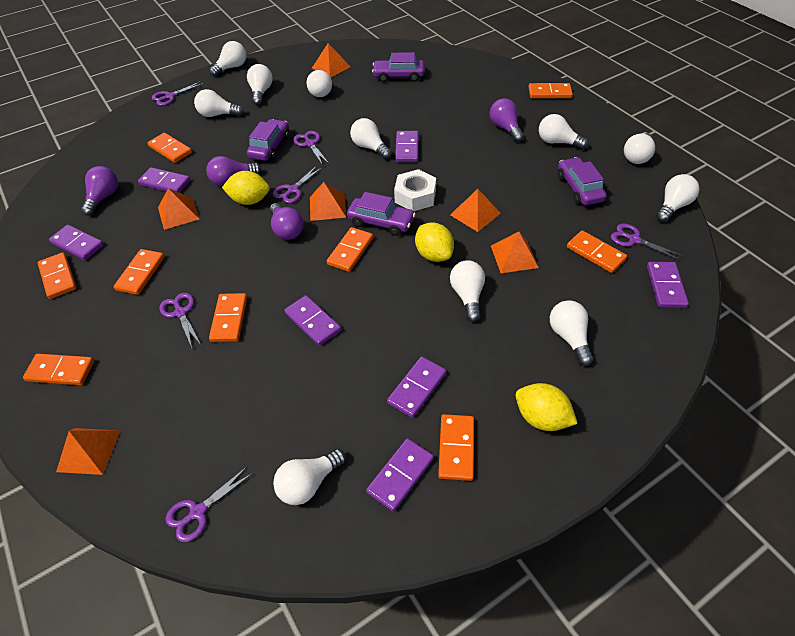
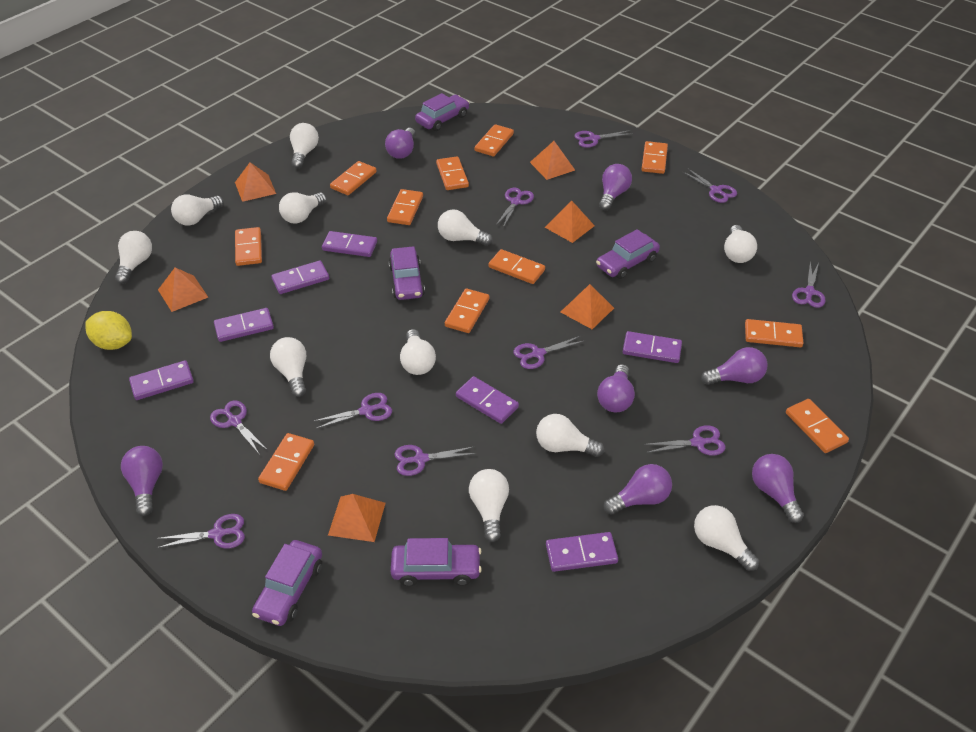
orange domino: [23,354,94,385] [38,252,76,299] [114,249,164,295] [147,133,192,163] [209,293,247,342] [327,227,373,272] [438,414,474,481] [528,83,573,99] [567,230,627,273] = 9 -> [235,227,262,266] [258,433,314,491] [330,161,377,195] [387,189,423,225] [436,156,469,190] [445,288,489,333] [475,124,514,156] [489,249,545,284] [641,141,668,174] [745,319,803,347] [786,399,849,453] = 11
purple car: [247,119,289,161] [347,192,415,236] [372,52,425,82] [558,157,607,205] = 4 -> [252,540,322,626] [388,246,425,300] [391,538,482,586] [415,93,469,131] [596,229,660,279] = 5
purple light bulb: [81,166,118,216] [206,156,261,186] [270,203,303,240] [489,98,524,142] = 4 -> [121,446,163,516] [385,128,416,159] [597,364,635,412] [599,164,632,210] [604,464,672,515] [701,347,768,385] [752,454,804,523] = 7
purple scissors: [152,81,203,106] [159,293,201,348] [165,466,253,542] [273,166,323,203] [293,131,329,164] [611,223,682,260] = 6 -> [156,514,245,549] [210,401,267,455] [314,393,392,429] [394,445,476,476] [496,188,534,227] [513,336,584,369] [574,130,633,148] [644,425,725,455] [682,168,737,203] [792,261,826,308] = 10
white nut: [394,169,436,211] = 1 -> none = 0
yellow lemon: [222,171,270,205] [415,222,454,262] [516,383,578,431] = 3 -> [85,311,132,350] = 1

